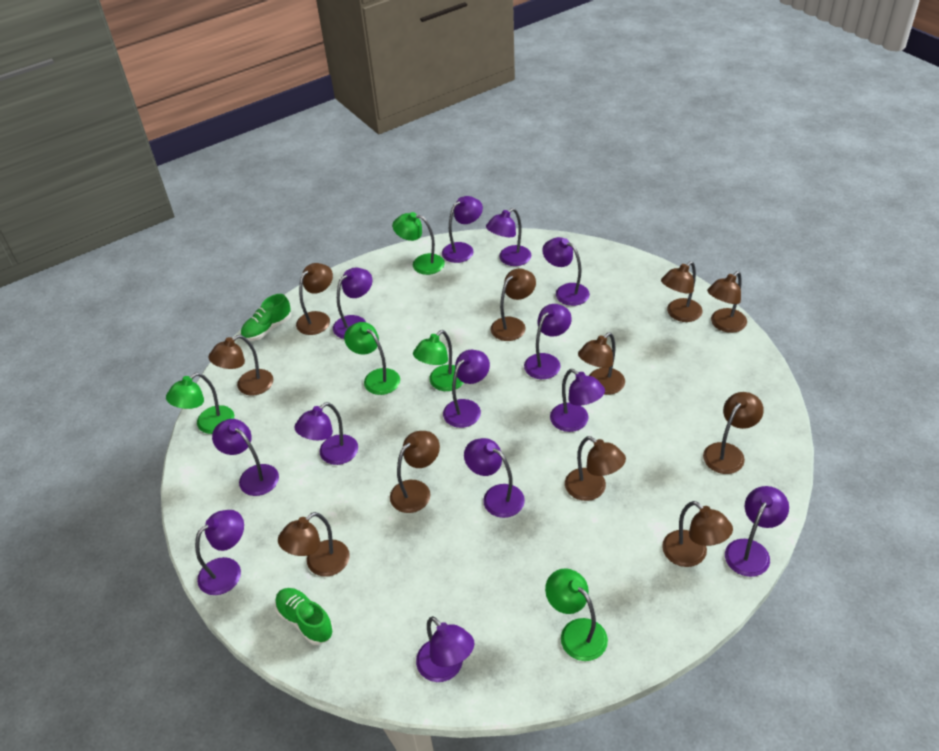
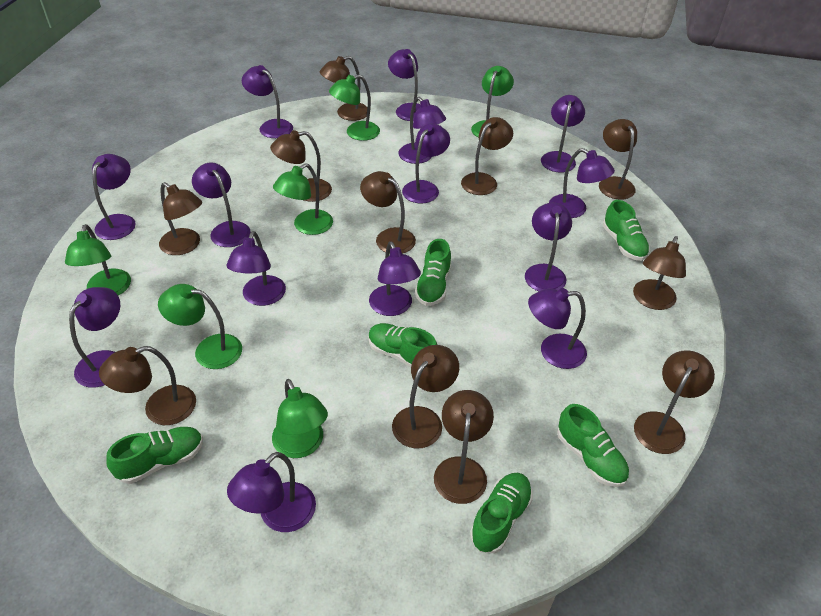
green lamp: [166,373,234,434] [344,322,400,395] [392,212,445,275] [413,330,464,391] [545,568,608,661] = 5 -> [65,224,131,295] [158,284,242,369] [272,379,328,458] [273,163,333,235] [329,75,380,141] [471,66,514,137] = 6
green shoe: [241,294,291,341] [275,588,334,645] = 2 -> [106,427,203,484] [368,323,437,368] [415,239,451,306] [470,473,533,553] [557,404,629,487] [603,200,650,261] = 6
purple lamp: [195,510,244,595] [212,419,279,496] [294,402,358,465] [333,268,373,339] [416,616,474,682] [442,196,483,263] [443,350,490,428] [464,438,525,518] [486,208,531,266] [524,304,572,379] [542,237,590,306] [550,369,605,432] [725,486,789,577] = 13 -> [69,287,120,388] [92,154,136,240] [192,162,251,247] [227,231,286,306] [227,452,316,532] [242,65,293,138] [369,241,421,316] [388,49,421,121] [398,97,446,164] [402,123,450,204] [525,202,572,291] [528,288,587,369] [541,95,585,173] [549,148,615,218] = 14

